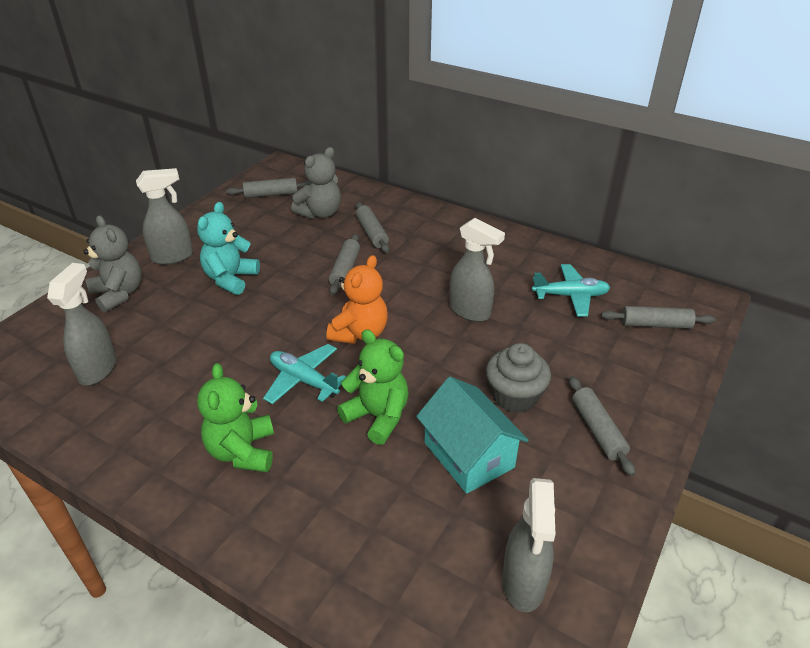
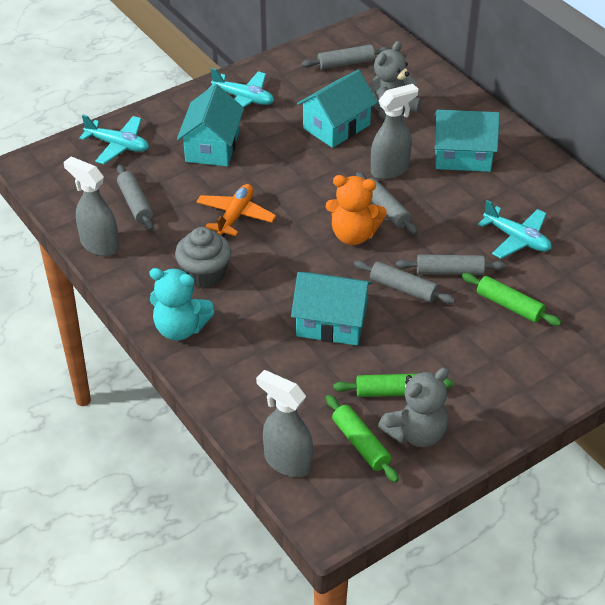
green rolling pin: none = 0 -> [326,395,399,482] [333,374,454,397] [462,273,561,326] = 3
green teddy bear: [197,363,274,472] [337,329,409,445] = 2 -> none = 0
grey spray bottle: [47,263,117,385] [136,168,193,265] [450,218,505,322] [502,478,555,612] = 4 -> [63,157,119,256] [256,370,313,477] [371,84,419,179] = 3
orange plane: none = 0 -> [196,184,276,237] = 1
turquoise house: [416,377,529,494] = 1 -> [177,84,244,166] [291,272,372,346] [297,70,378,148] [435,110,500,172] = 4
turquoise plane: [263,344,346,404] [532,264,610,317] = 2 -> [79,115,149,164] [209,68,274,108] [478,200,552,259] = 3

